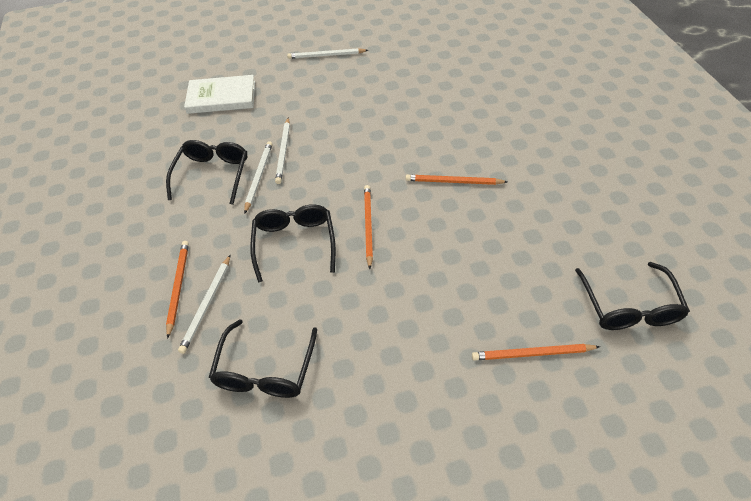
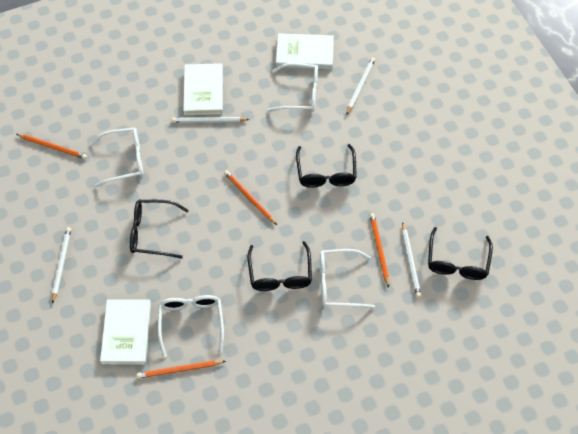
white book: [184,75,255,114] = 1 -> [100,299,151,365] [183,63,223,115] [276,33,334,69] = 3
white glasses: none = 0 -> [90,127,143,187] [158,295,224,357] [267,63,318,112] [320,249,375,308] = 4

